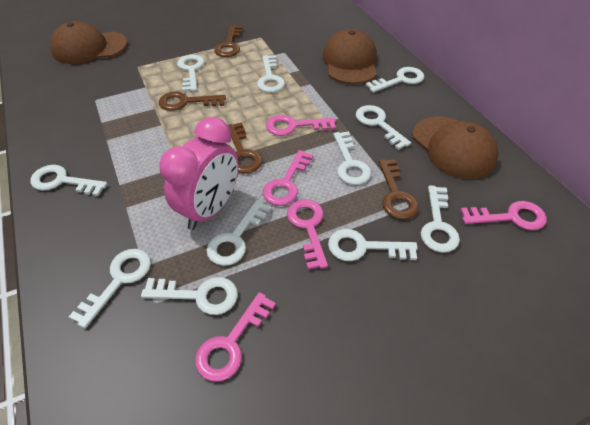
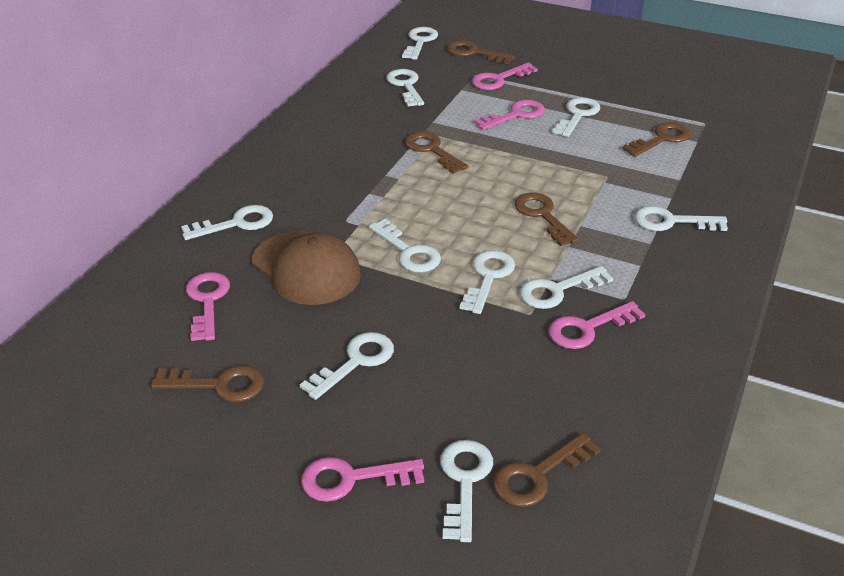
brown cap: [50,21,127,64] [322,29,377,84] [412,116,499,179] = 3 -> [252,231,361,305] = 1
brown key: [159,91,226,111] [214,25,242,57] [228,123,262,174] [378,159,419,219] = 4 -> [151,365,264,402] [405,131,468,174] [447,40,515,64] [493,433,601,507] [514,193,579,246] [622,122,691,157] = 6
pink clock: [159,117,239,230] = 1 -> none = 0
white key: [31,165,107,196] [69,249,151,328] [141,277,238,315] [178,55,204,92] [207,200,272,266] [257,55,285,93] [328,229,418,261] [333,131,371,185] [356,105,411,150] [366,67,424,93] [421,186,460,253] = 11 -> [181,205,273,240] [300,332,394,400] [369,219,441,272] [386,69,424,107] [402,27,438,60] [440,440,493,542] [460,250,515,314] [520,266,613,309] [552,97,600,137] [634,206,728,231] = 10

